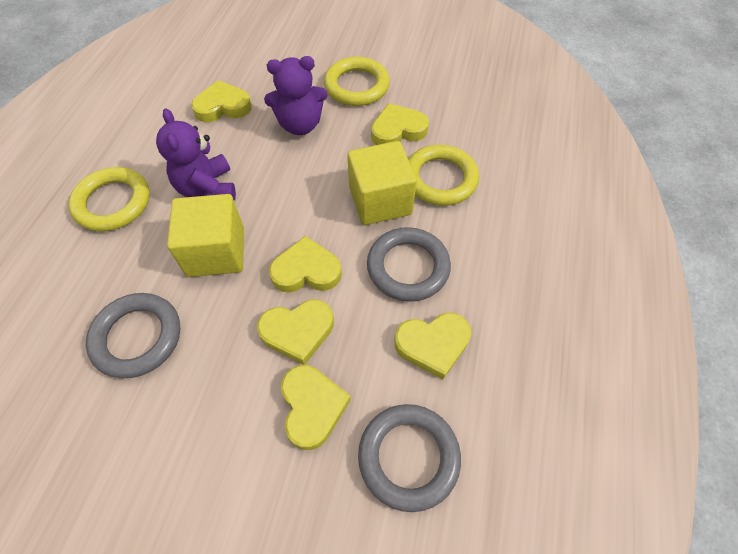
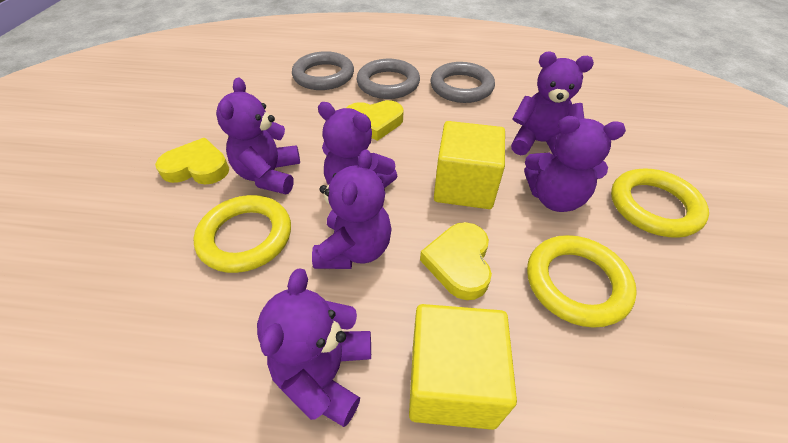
purple teddy bear: [156,108,236,201] [264,56,328,135] = 2 -> [216,77,300,194] [257,269,371,427] [312,149,392,269] [318,102,397,188] [511,52,594,157] [524,116,626,212] = 6
yellow heart: [191,80,252,122] [257,299,334,365] [269,236,342,293] [281,365,351,450] [371,103,429,145] [394,313,471,379] = 6 -> [155,138,229,184] [346,100,403,141] [420,222,492,300] = 3

